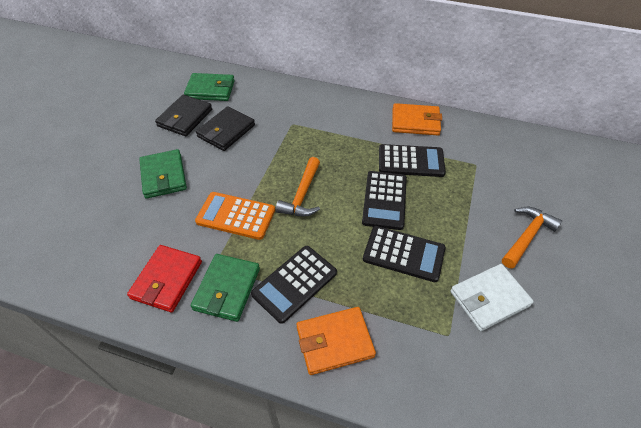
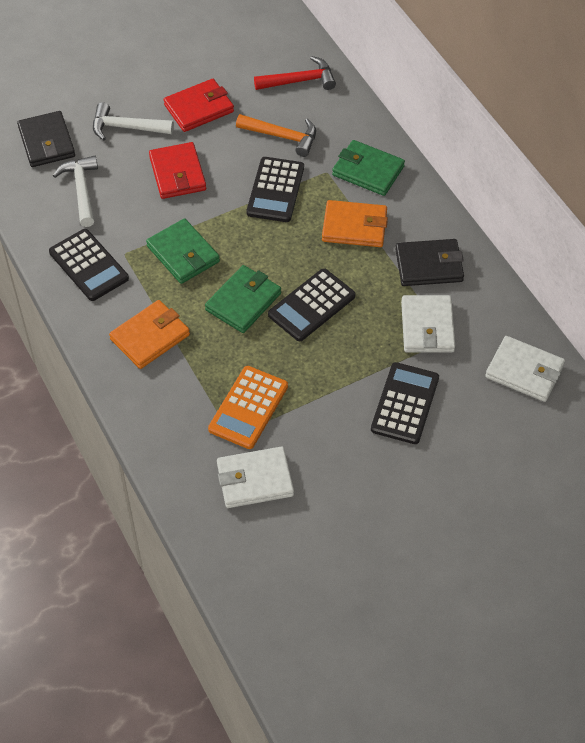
orange hammer: [276,157,320,217] [502,207,562,269] = 2 -> [236,114,316,157] = 1
red hammer: none = 0 -> [254,56,336,90] = 1
red wallet: [127,245,202,313] = 1 -> [149,142,206,199] [164,79,234,132] = 2
white hammer: none = 0 -> [53,156,98,227] [93,102,174,140] = 2
white wallet: [450,264,534,331] = 1 -> [217,447,294,508] [401,295,455,353] [485,336,565,402] = 3

